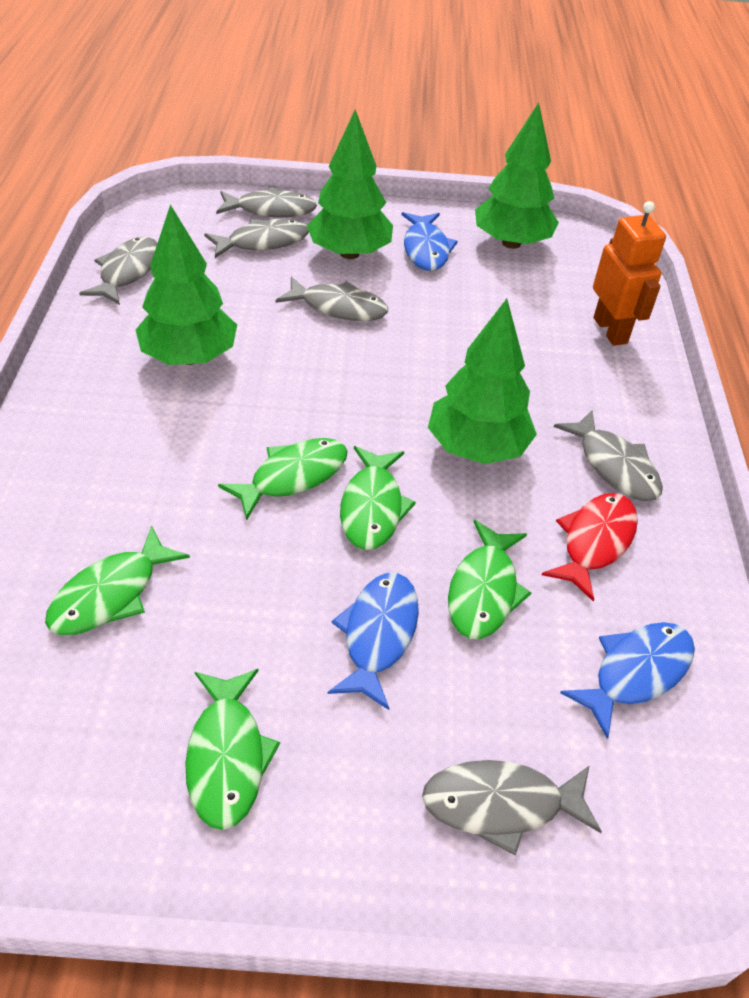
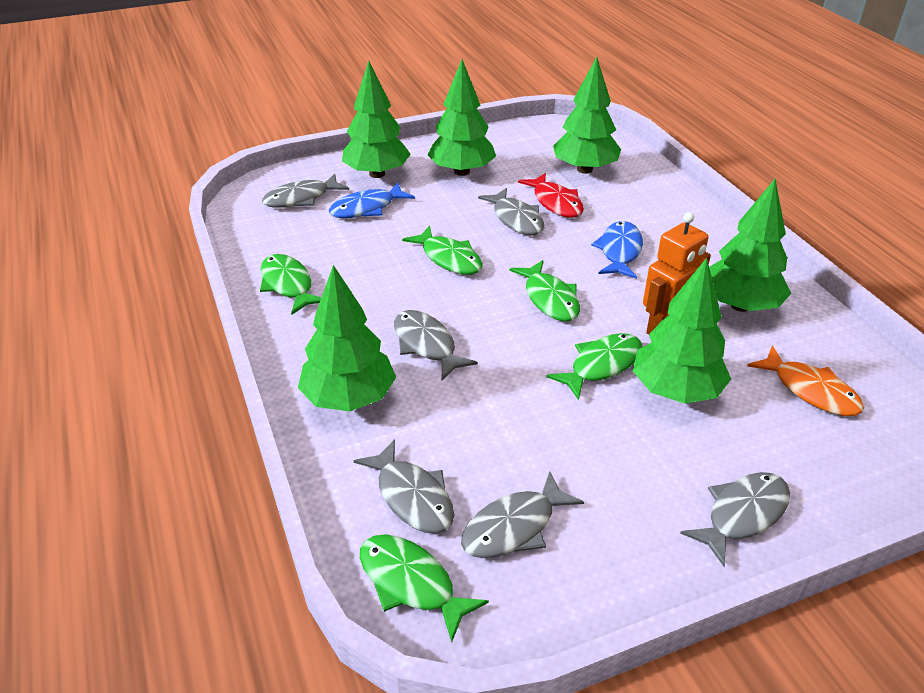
blue fish: [328,573,419,710] [402,212,458,271] [560,622,695,739] = 3 -> [329,183,415,218] [591,221,643,279] = 2
green tree: [136,204,237,365] [307,109,393,259] [428,299,537,464] [475,102,559,249] = 4 -> [298,265,396,412] [342,61,411,178] [428,59,496,176] [553,57,621,174] [633,258,731,404] [709,179,791,312] = 6
orange fish: none = 0 -> [747,345,864,416] = 1

